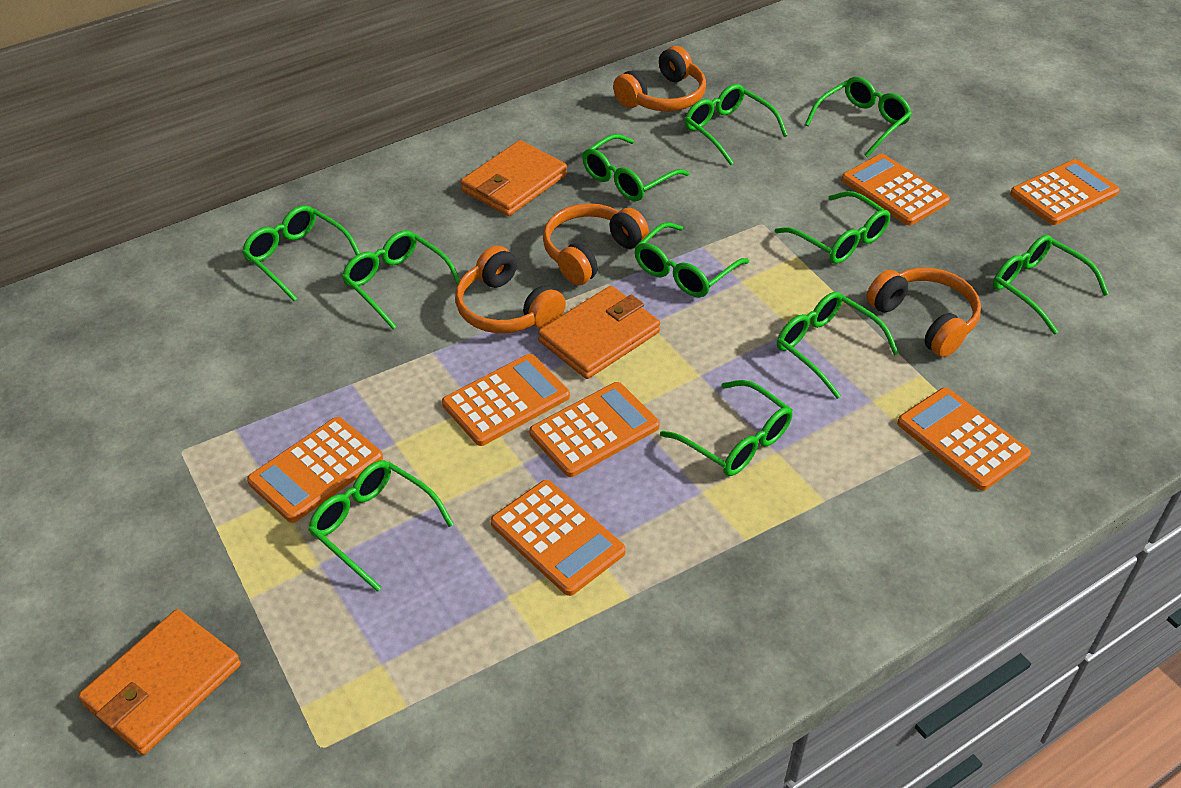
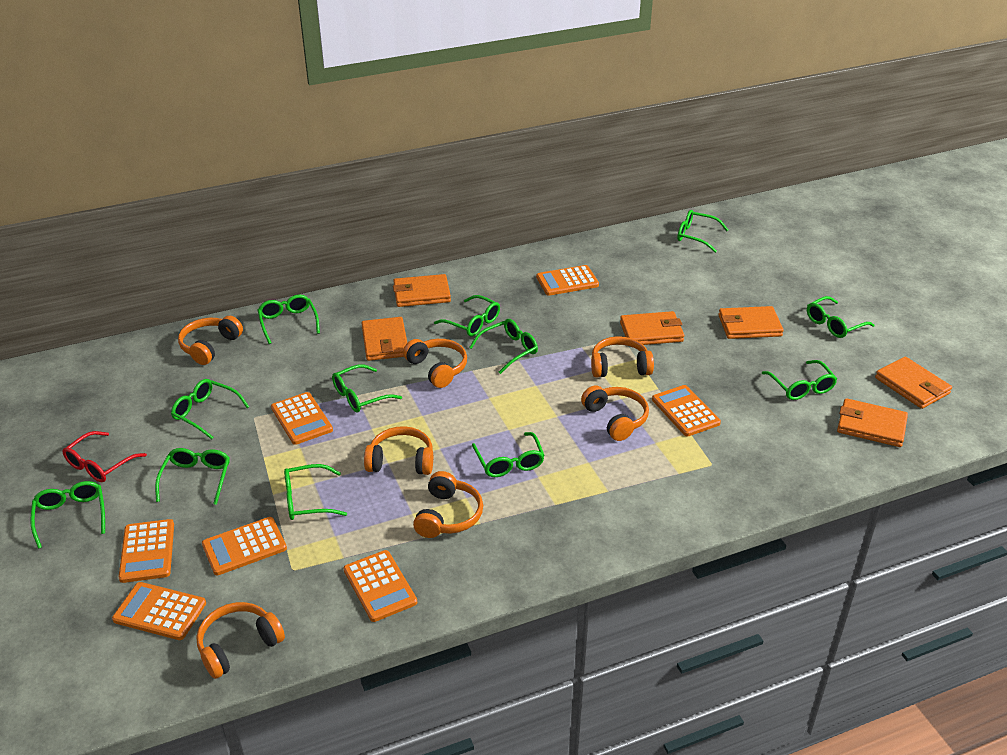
green glasses: [242,205,360,301] [308,460,454,592] [342,230,460,329] [582,134,689,201] [634,222,749,298] [660,380,793,476] [685,84,788,165] [775,191,891,264] [777,292,899,399] [805,77,912,157] [993,235,1109,334] = 11 -> [30,481,105,549] [155,448,230,505] [171,379,249,439] [257,295,320,344] [284,464,347,520] [332,364,402,412] [434,295,500,337] [469,319,538,374] [472,432,545,477] [677,210,728,253] [762,360,837,400] [807,296,874,338] = 12
orange headphones: [455,245,566,333] [543,203,649,285] [613,46,706,112] [866,268,981,357] = 4 -> [178,316,243,365] [196,602,285,679] [364,426,433,475] [403,339,467,388] [413,471,483,538] [581,386,649,441] [591,336,654,377] = 7
orange wallet: [78,609,241,755] [461,140,567,216] [538,286,660,379] = 3 -> [361,317,407,361] [393,274,451,307] [620,311,684,345] [718,306,784,339] [837,398,908,447] [875,357,952,409] = 6
red glasses: none = 0 -> [62,431,147,482] = 1

